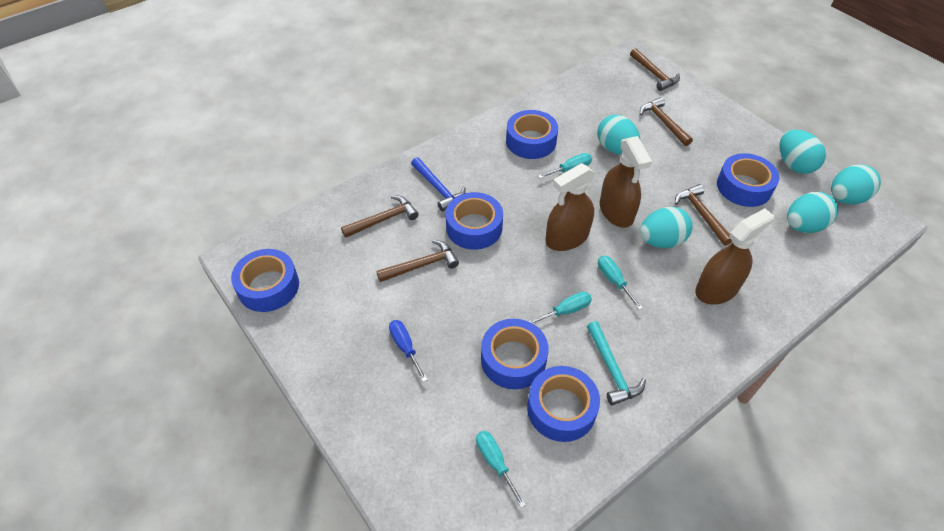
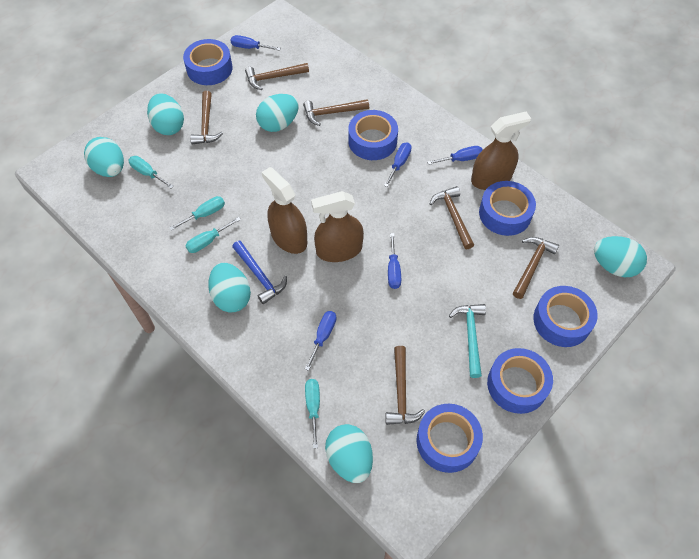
blue screwdriver: [389,320,427,382] = 1 -> [230,35,281,51] [305,311,336,371] [384,142,412,187] [388,233,401,289] [427,146,483,165] = 5
brown hammer: [341,195,419,238] [376,240,459,282] [630,48,680,91] [640,97,693,146] [675,184,732,246] = 5 -> [190,91,223,144] [245,63,309,90] [303,99,369,126] [385,346,425,425] [430,186,474,249] [513,237,559,299] = 6
turquoise egg: [597,115,640,154] [640,207,693,248] [779,130,826,174] [787,192,838,233] [831,164,881,204] = 5 -> [84,137,124,177] [147,93,184,135] [208,263,251,313] [256,94,299,132] [325,424,373,483] [594,236,647,277] = 6

